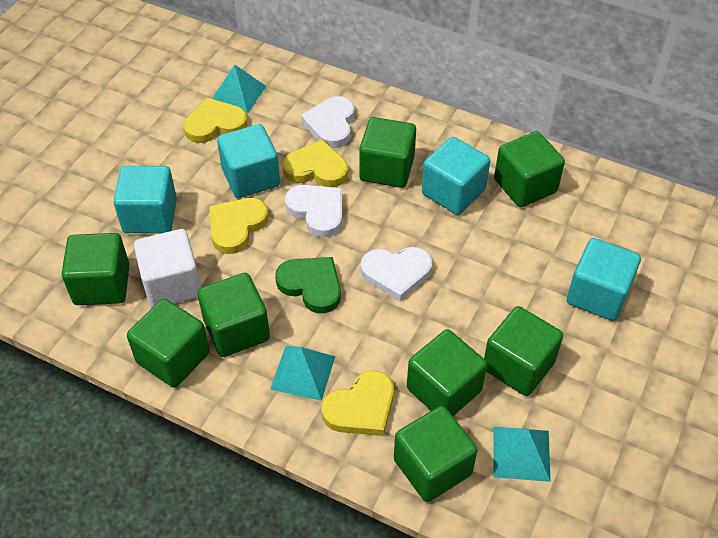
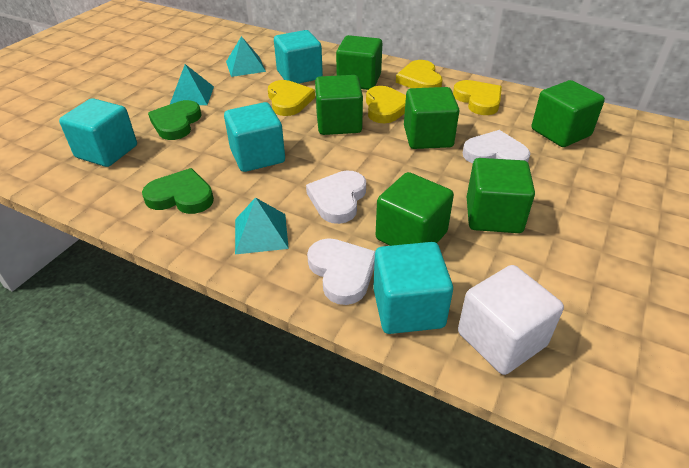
green cube: [62,233,129,305] [127,299,210,388] [197,273,270,357] [359,117,416,188] [394,406,478,502] [407,329,487,416] [484,306,563,396] [494,131,565,207] = 8 -> [315,75,363,135] [336,35,382,90] [376,172,454,246] [404,87,459,149] [467,158,535,233] [531,80,605,147] = 6
green heart: [275,257,341,313] = 1 -> [142,168,214,214] [148,100,202,140] = 2

